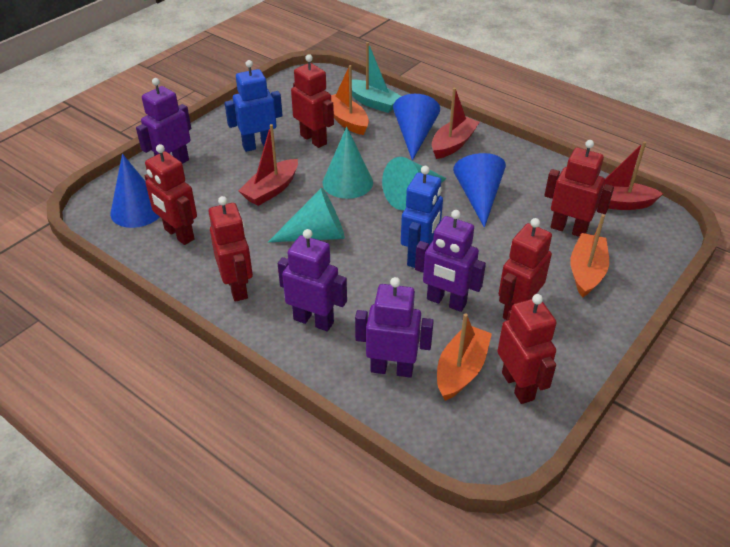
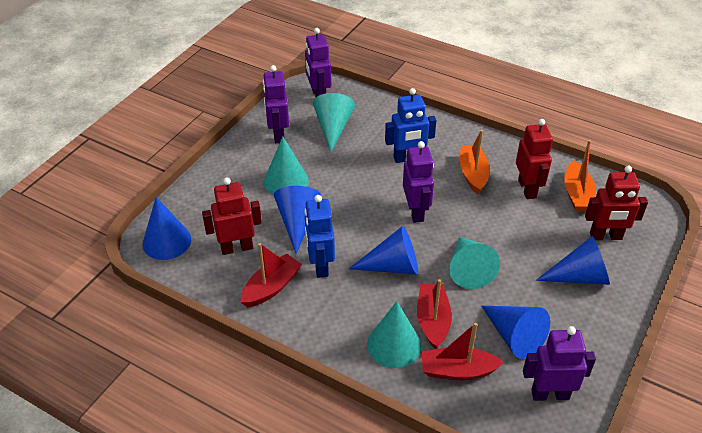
blue cone: [110,154,160,228] [393,94,440,161] [453,153,506,228] = 3 -> [142,197,191,260] [274,186,321,254] [349,226,418,275] [481,306,550,359] [536,236,610,285] = 5
orange boat: [331,65,369,135] [437,313,492,401] [570,214,609,298] = 3 -> [460,130,490,194] [564,140,596,212] = 2
red robot: [145,144,197,245] [209,196,253,302] [291,54,334,148] [498,294,556,404] [499,218,552,320] [544,140,614,237] = 6 -> [202,178,262,255] [516,119,553,199] [585,166,648,240] = 3
turquoise boat: [352,42,401,113] = 1 -> none = 0
turquoise cone: [268,188,345,242] [323,127,373,199] [382,157,447,210] = 3 -> [264,136,309,195] [313,93,355,152] [367,301,421,368] [449,237,500,289] = 4

